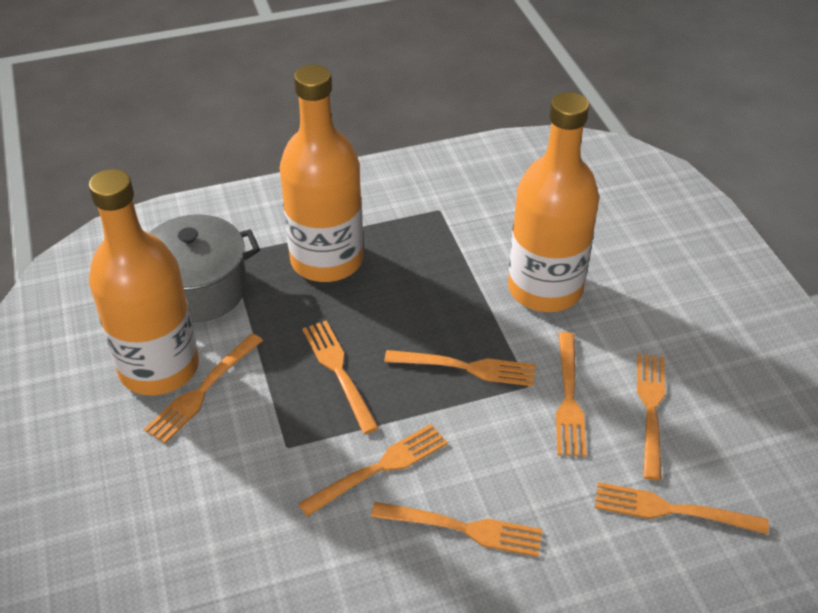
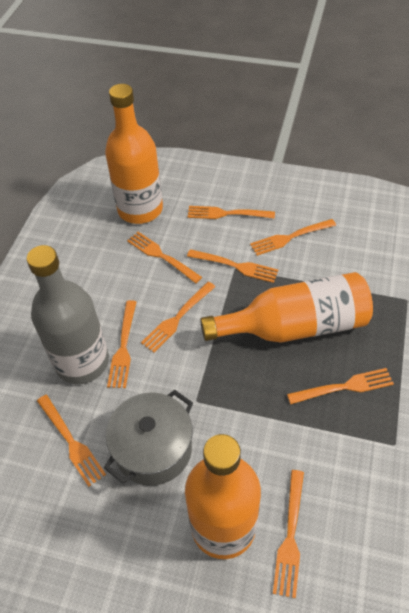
grey bottle: none = 0 -> [27,245,109,384] = 1
orange fork: [144,334,263,444] [298,424,448,517] [302,321,379,434] [371,502,543,557] [384,350,536,386] [556,332,586,457] [595,482,769,535] [637,354,665,480] = 8 -> [37,395,106,487] [107,300,136,388] [127,232,202,283] [141,281,216,353] [187,249,278,283] [188,206,275,219] [250,219,336,256] [273,470,304,598] [287,368,394,404] = 9

